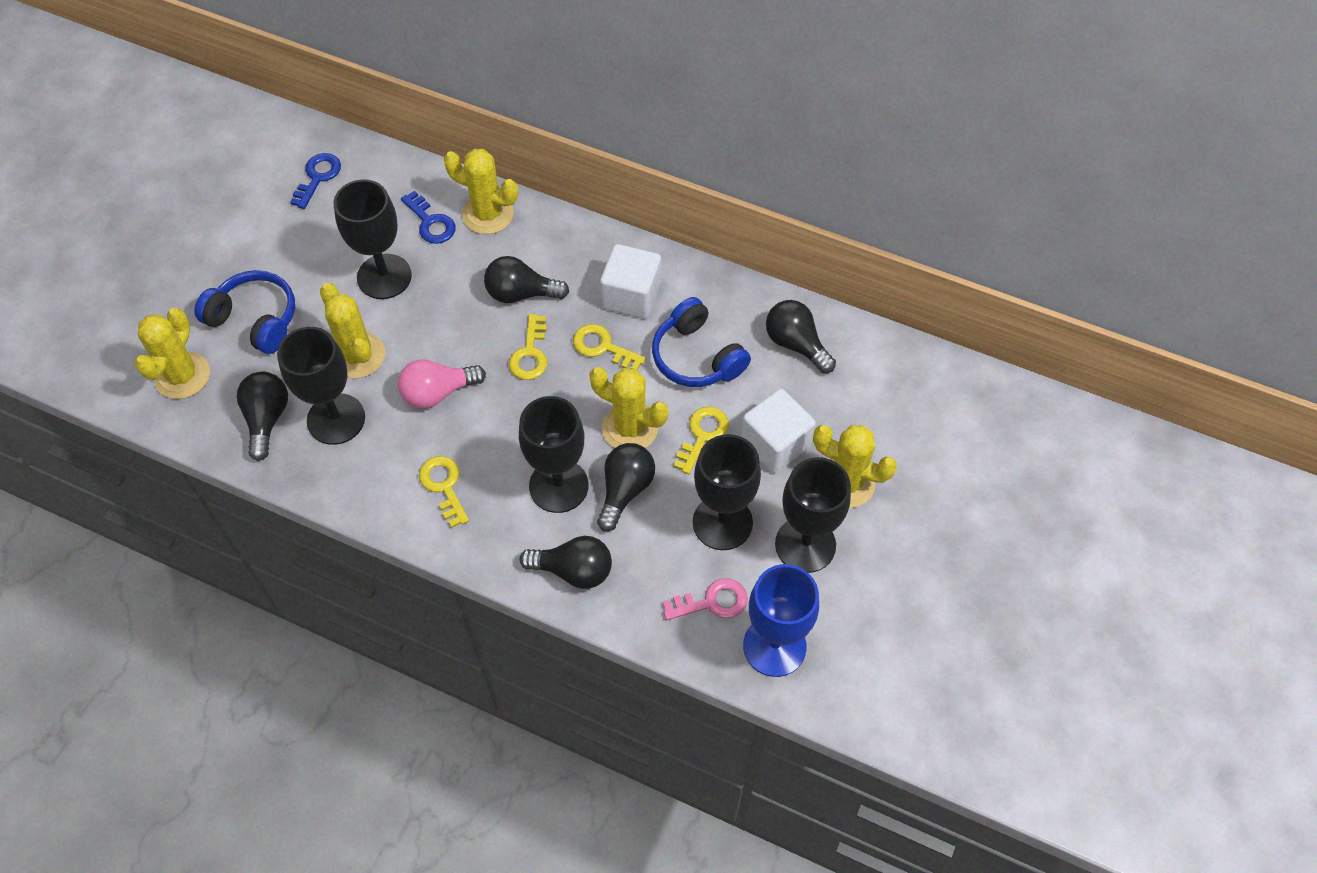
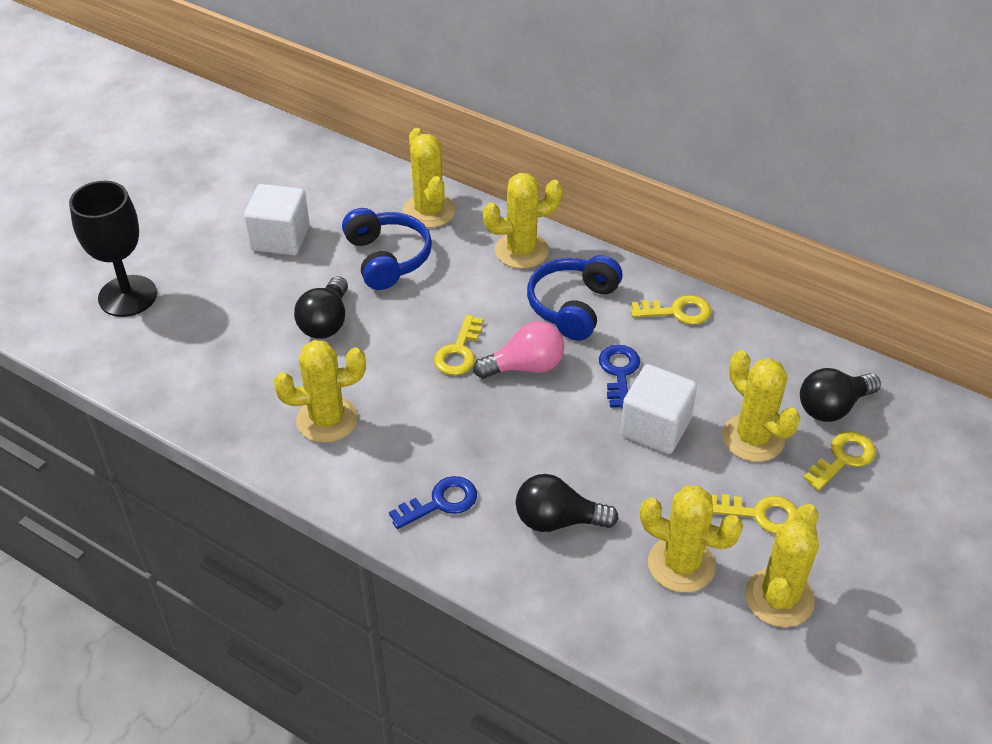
black goblet: [277,327,365,445] [333,179,412,299] [519,396,588,513] [693,434,761,550] [775,457,851,573] = 5 -> [69,181,157,317] = 1
black light bulb: [237,372,288,461] [484,256,569,303] [520,536,612,589] [597,443,655,531] [766,300,836,373] = 5 -> [294,276,348,339] [516,474,619,532] [800,368,881,422] = 3
blue goblet: [743,564,819,677] = 1 -> none = 0
pink key: [663,578,748,620] = 1 -> none = 0
yellow cactus: [135,308,210,399] [320,283,385,378] [444,149,518,234] [589,367,668,448] [813,425,897,508] = 5 -> [274,340,366,443] [403,128,455,228] [483,173,563,269] [640,486,743,593] [722,350,800,462] [745,504,819,627] = 6

